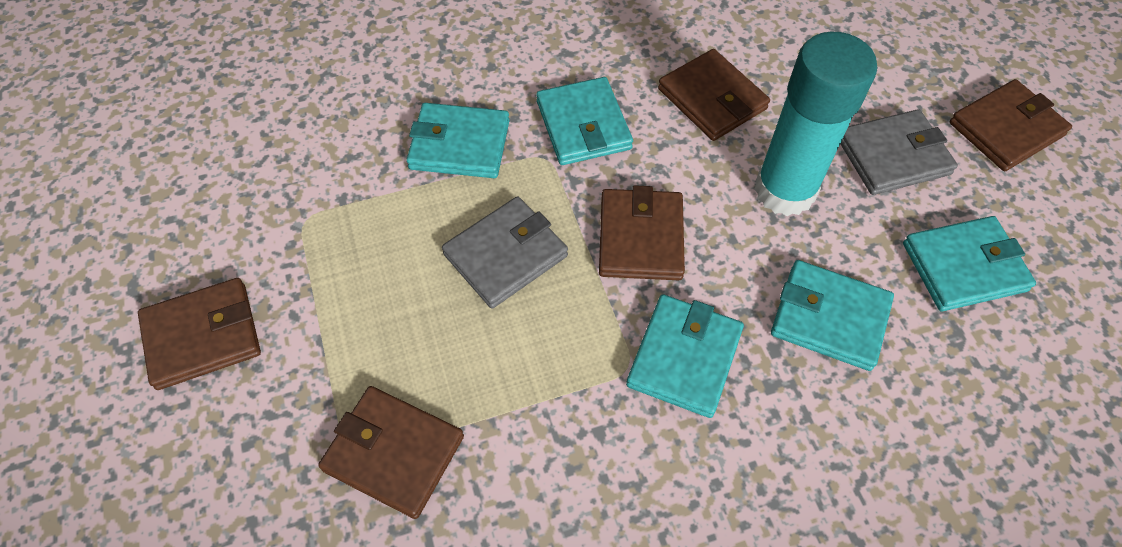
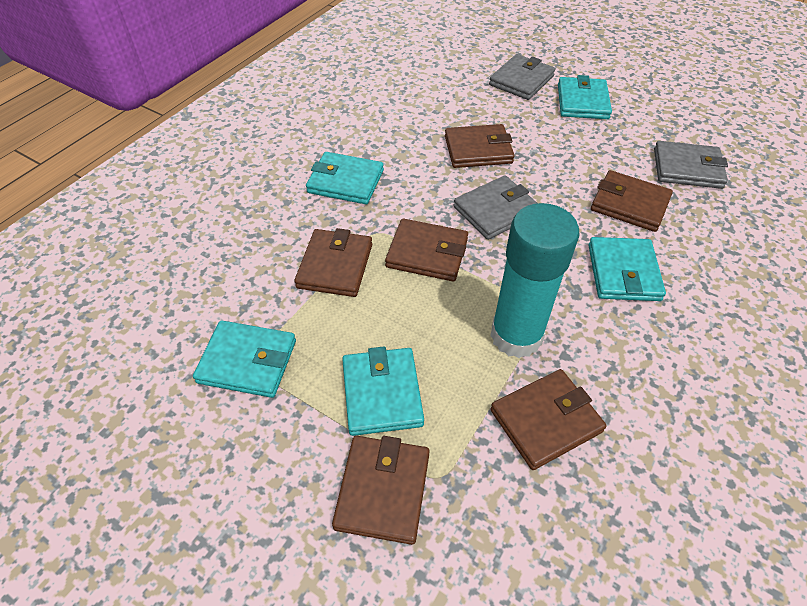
brown wallet: [138,278,261,390] [318,386,464,519] [599,185,685,280] [658,49,770,141] [950,79,1072,171] = 5 -> [294,228,372,297] [332,436,430,545] [385,219,468,282] [445,124,515,168] [490,369,607,470] [591,170,673,232] = 6
grey wallet: [442,196,568,309] [840,109,958,195] = 2 -> [454,176,538,240] [489,54,555,100] [654,141,728,189] = 3

